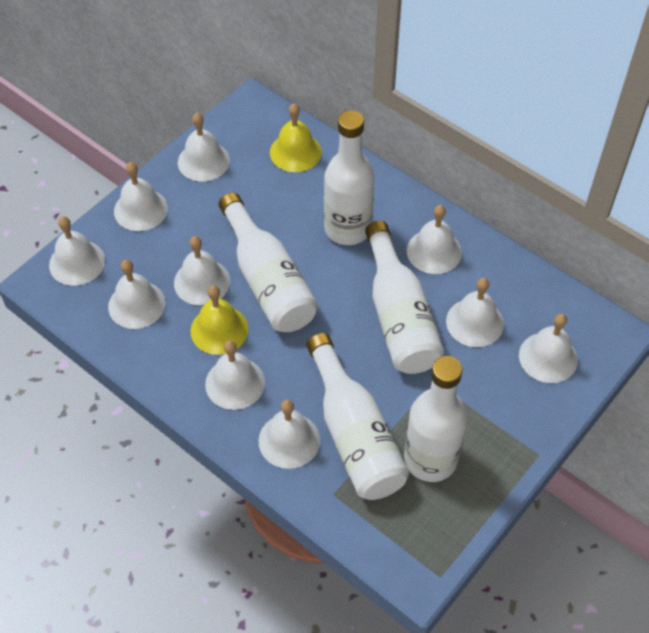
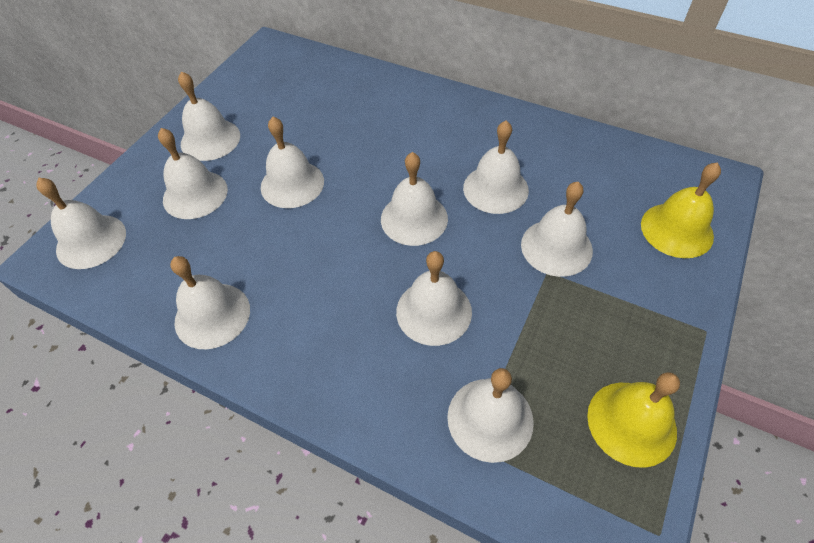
white bottle: [219,193,318,332] [306,333,409,500] [324,110,375,245] [365,221,444,374] [404,356,468,482] = 5 -> none = 0

